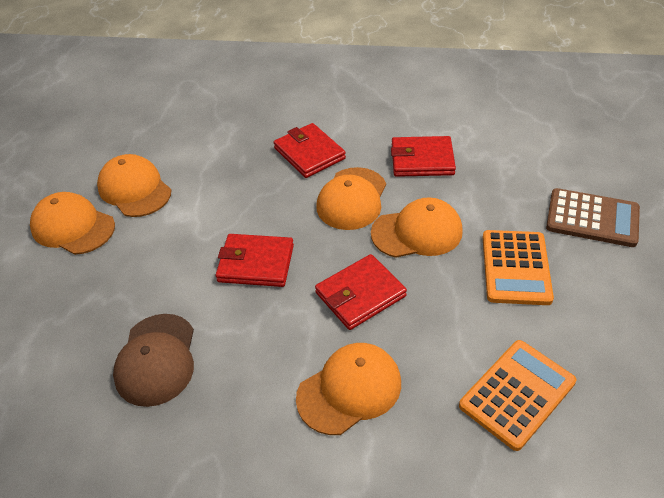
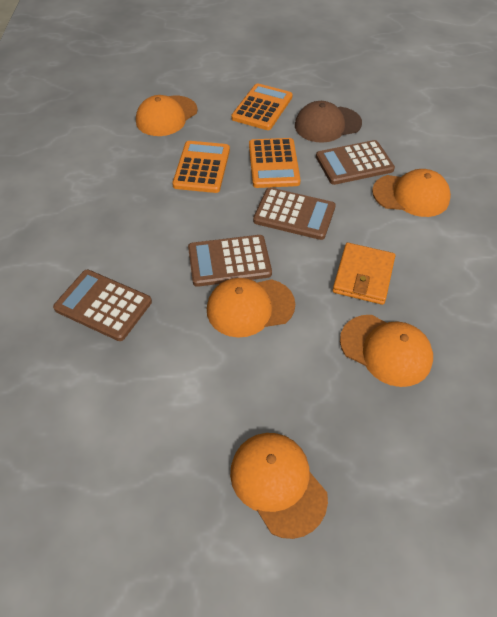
brown calculator: [546,188,640,247] = 1 -> [53,270,152,341] [188,235,272,287] [253,188,336,240] [316,140,395,185] = 4
orange calculator: [459,340,576,451] [483,230,554,305] = 2 -> [172,141,230,193] [231,83,293,130] [249,138,301,188] = 3
orange wallet: none = 0 -> [333,243,395,305] = 1
red wallet: [216,234,294,287] [274,123,346,178] [315,254,407,330] [391,136,456,177] = 4 -> none = 0

